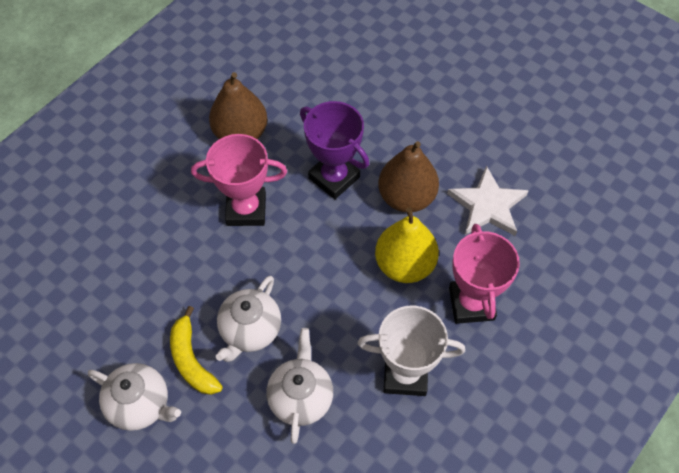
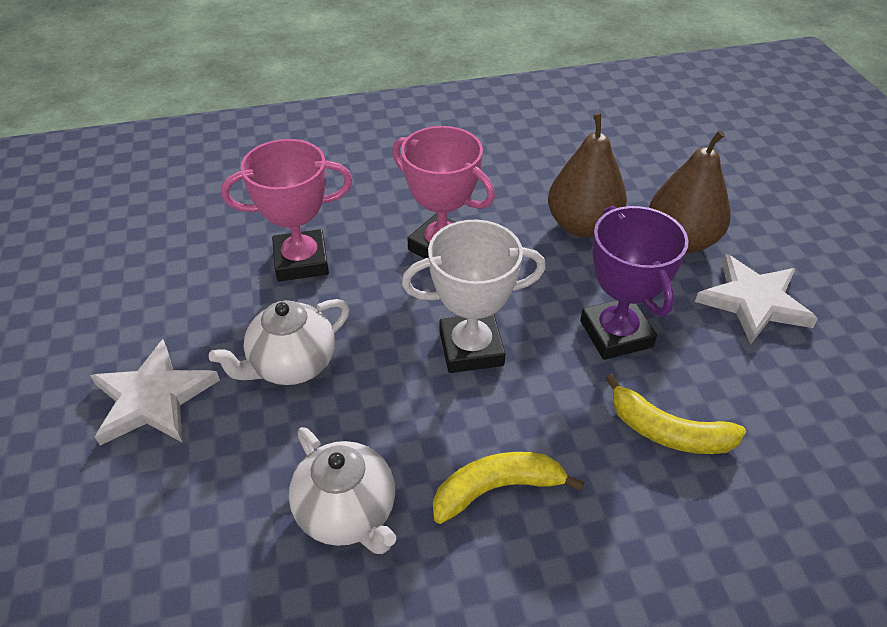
white star: [447,165,529,236] = 1 -> [90,339,220,445] [695,254,818,344] = 2
white teapot: [88,363,181,431] [216,276,281,362] [266,328,333,444] = 3 -> [209,299,350,385] [289,427,396,554] = 2
yellow banana: [170,306,223,395] = 1 -> [433,452,585,524] [605,374,746,454] = 2
yellow pear: [375,208,439,283] = 1 -> none = 0

